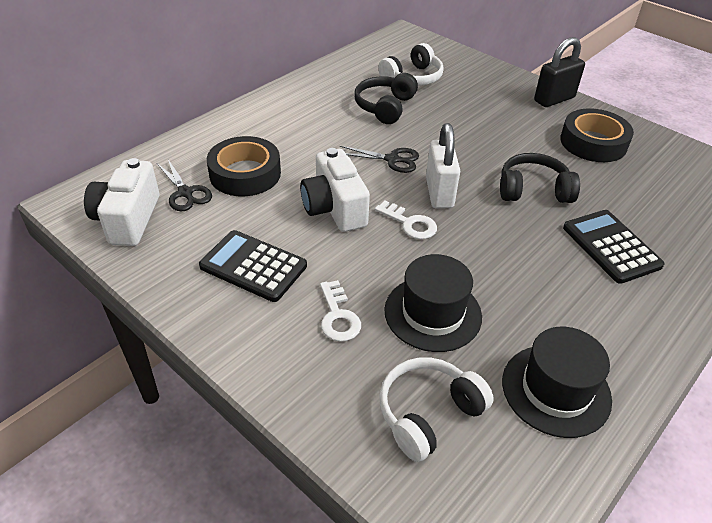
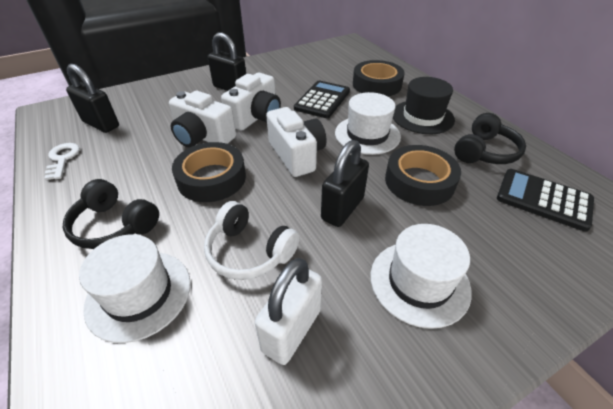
black hat: [384,254,482,352] [502,327,612,438] = 2 -> [393,77,455,134] = 1
black padlock: [534,37,585,107] = 1 -> [66,64,119,133] [208,32,246,91] [321,140,369,227] = 3
black scissors: [157,159,212,211] [340,146,419,173] = 2 -> none = 0
black tape: [207,136,281,196] [560,108,634,162] = 2 -> [172,142,246,202] [353,60,405,96] [385,145,461,206] = 3
white camera: [84,158,159,246] [300,148,370,232] = 2 -> [169,91,236,147] [221,73,281,131] [266,107,327,177] = 3
white hat: none = 0 -> [79,234,191,343] [335,92,401,155] [371,224,472,329] = 3
white headphones: [378,43,444,85] [379,357,494,462] = 2 -> [204,201,300,280] = 1
white key: [320,280,361,342] [375,201,437,239] = 2 -> [44,143,80,180] = 1

